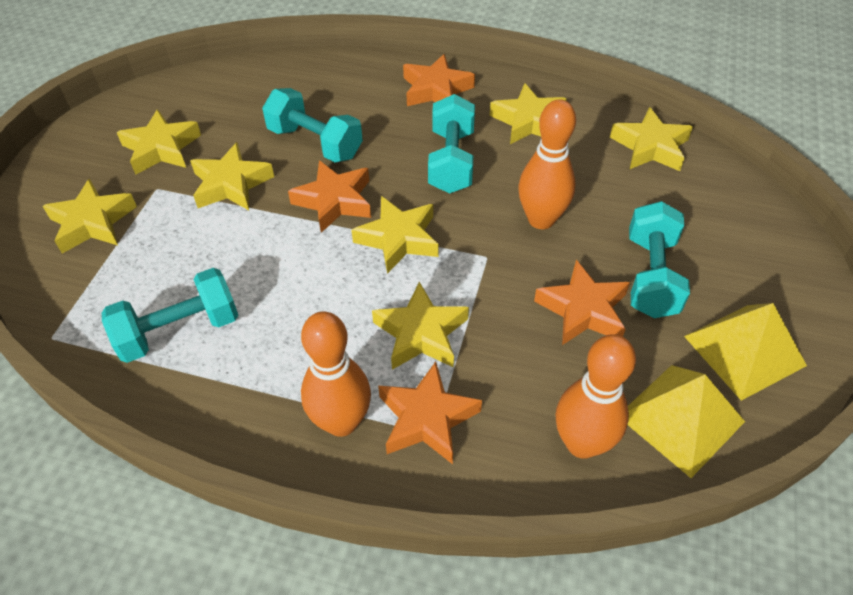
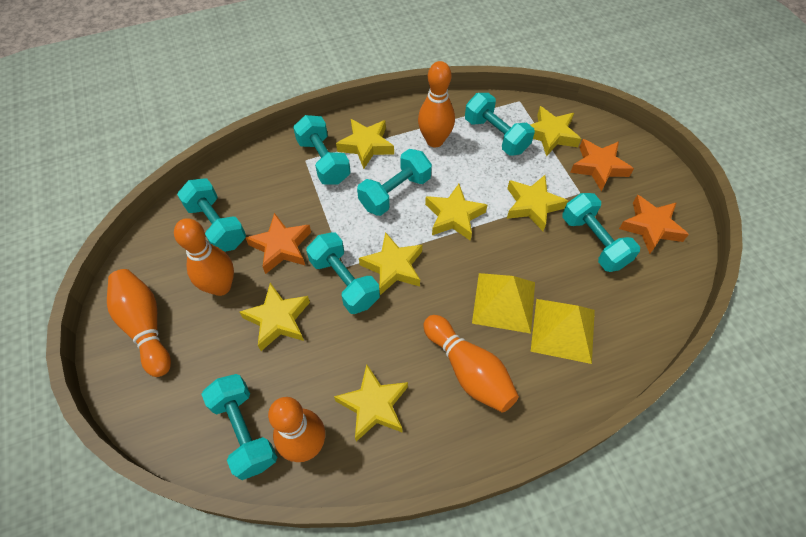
orange bowling pin: [301,311,371,437] [518,99,576,229] [556,334,636,459] = 3 -> [107,269,171,377] [174,218,234,296] [268,397,325,462] [418,61,455,147] [423,315,519,413] = 5
orange star: [288,160,371,233] [378,361,482,464] [403,54,475,106] [534,260,630,345] = 4 -> [246,213,311,274] [570,139,634,192] [619,195,689,254] = 3
turquoise dumbbell: [102,268,238,363] [262,88,363,163] [428,94,475,193] [629,201,690,318] = 4 -> [177,178,246,252] [201,374,277,480] [293,115,351,185] [306,232,380,314] [357,149,432,216] [465,93,535,156] [562,193,640,272] = 7

